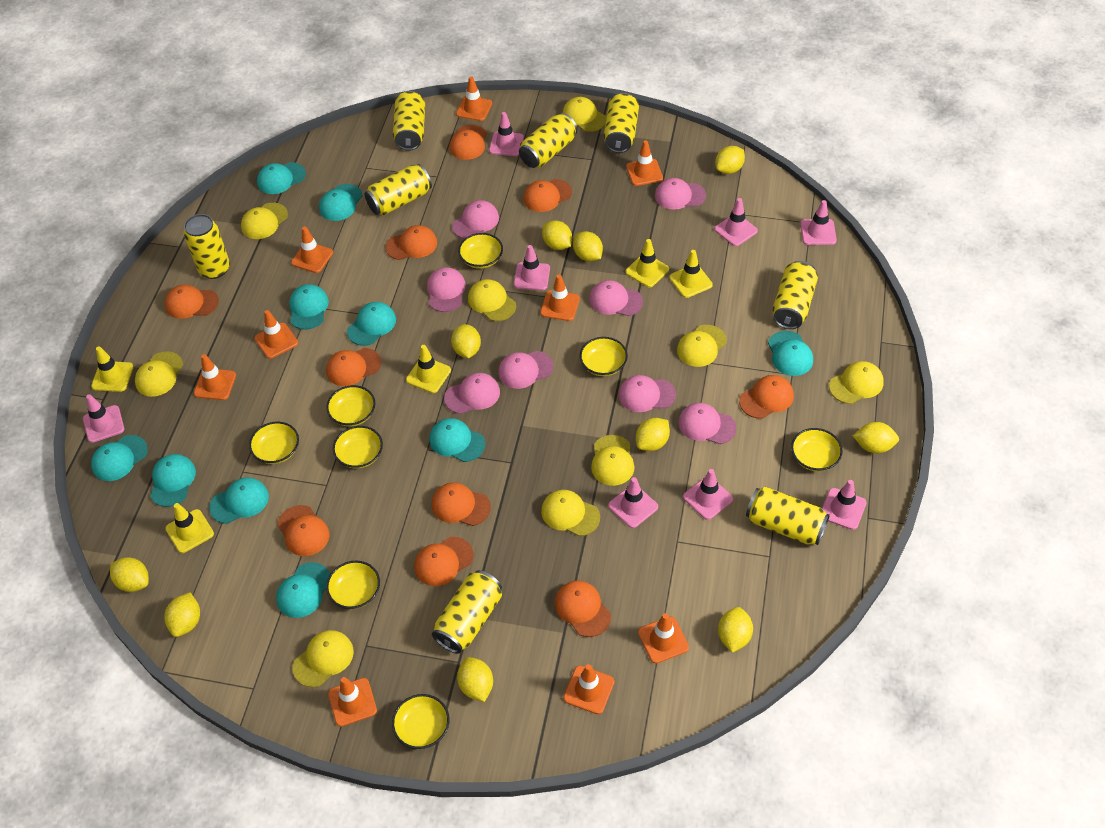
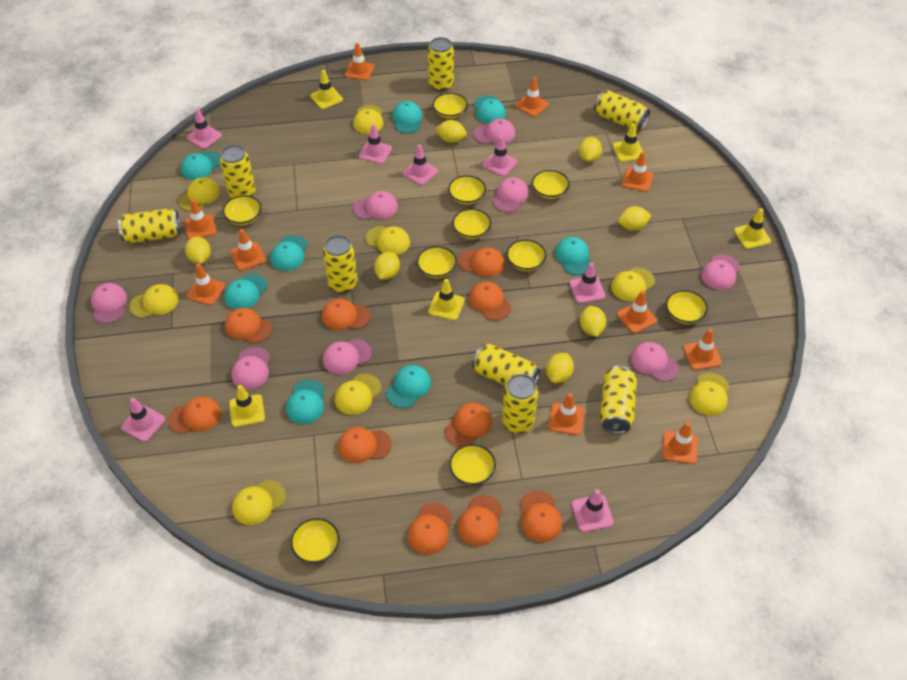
orange traffic cone: [194,354,236,400] [254,310,298,359] [291,226,333,273] [328,677,377,727] [456,76,492,121] [540,274,580,321] [563,664,614,714] [626,140,663,186] [638,613,689,663] = 9 -> [184,199,216,239] [187,264,226,306] [230,229,266,271] [345,43,374,81] [515,77,549,117] [548,393,585,435] [617,291,657,333] [622,152,653,192] [662,422,698,464] [683,329,722,370] = 10
pink traffic cone: [83,394,124,443] [489,112,524,156] [514,245,550,290] [608,477,658,528] [683,469,733,520] [714,198,758,246] [800,200,837,245] [822,480,867,530] = 8 -> [121,398,165,442] [187,109,222,149] [359,124,392,164] [403,144,438,185] [483,136,517,176] [570,262,606,303] [572,489,614,532] = 7
turquoise cap: [91,435,148,481] [150,454,196,507] [209,477,269,524] [257,162,306,194] [276,562,330,618] [289,284,329,330] [319,184,362,221] [347,302,396,346] [429,418,485,462] [768,331,813,376] = 10 -> [181,151,221,180] [224,274,268,309] [270,235,308,271] [286,380,325,424] [386,365,431,408] [392,101,422,133] [473,95,506,123] [555,237,591,275] = 8
yellow bowl: [249,422,299,464] [326,385,375,426] [326,561,380,609] [333,426,383,469] [392,694,449,749] [458,233,503,269] [580,337,628,376] [791,428,843,471] = 8 -> [223,195,261,225] [290,518,340,563] [417,246,457,278] [433,93,468,119] [448,175,486,205] [449,444,496,485] [452,209,491,239] [506,239,546,271] [532,170,570,199] [666,290,708,324] = 10
yellow cap: [135,351,183,397] [241,203,288,239] [293,630,354,687] [468,279,516,321] [541,490,600,536] [563,97,606,132] [591,435,634,486] [677,325,727,367] [829,361,884,404] = 9 -> [130,284,179,318] [179,177,220,211] [232,480,286,525] [335,374,381,415] [353,105,384,134] [366,226,410,255] [611,268,655,301] [689,373,729,416] = 8
yellow lemon: [110,558,149,592] [165,592,200,637] [451,324,481,358] [457,657,493,702] [542,220,572,250] [573,231,603,261] [636,418,670,451] [715,146,745,174] [718,607,753,653] [853,422,899,453] = 10 -> [185,236,211,264] [374,252,400,280] [435,120,467,143] [546,353,574,383] [579,137,602,162] [580,306,606,337] [618,206,652,231] = 7

